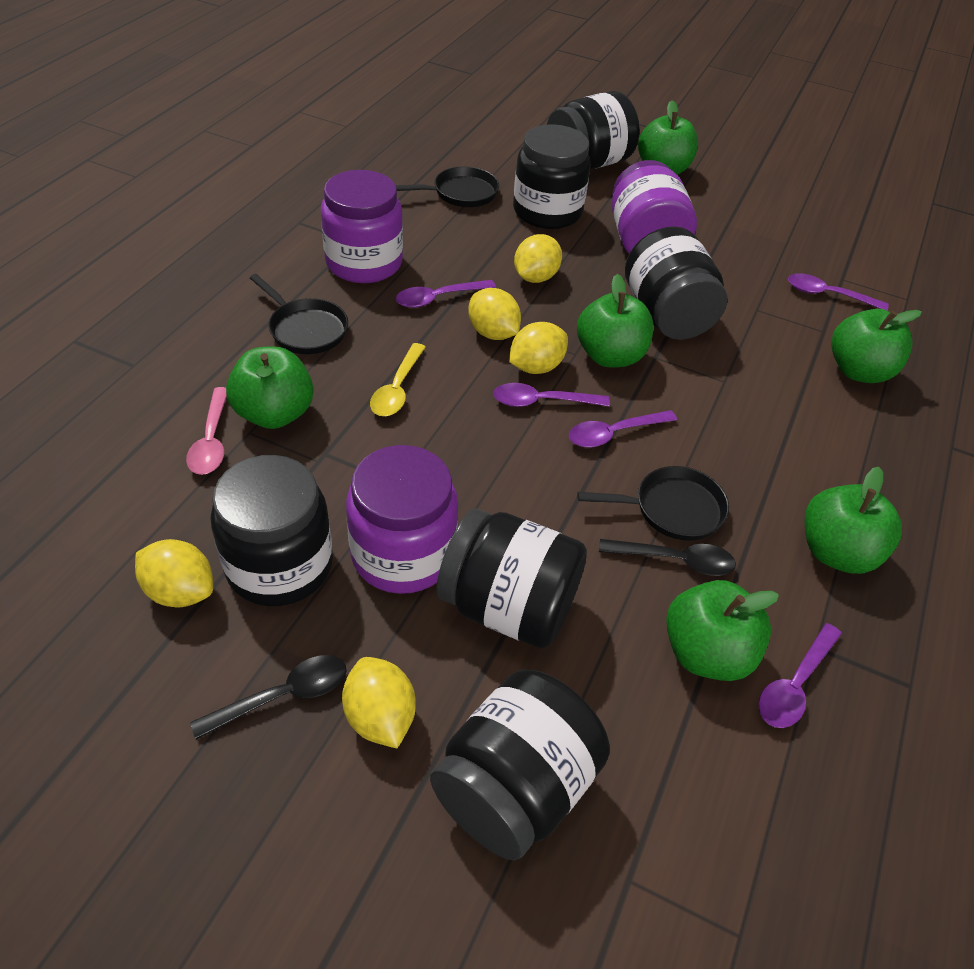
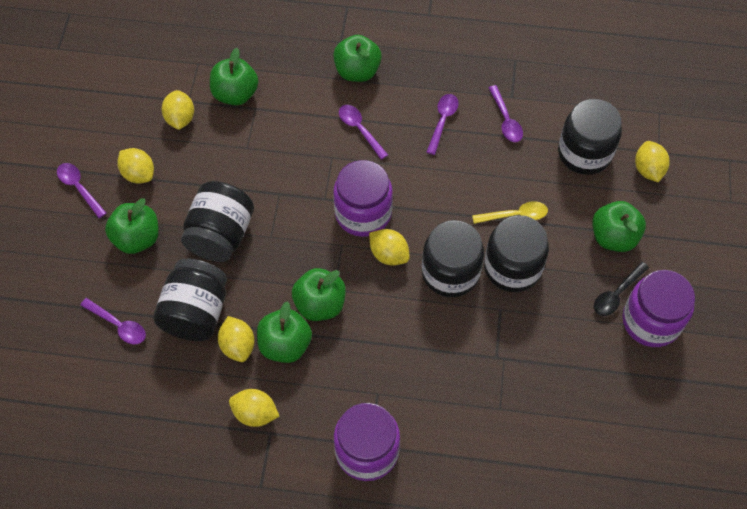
black jar: [210,455,333,606] [430,669,610,861] [437,508,587,649] [513,124,591,229] [547,91,640,170] [625,226,727,340] = 6 -> [153,259,227,341] [181,181,254,262] [422,220,484,297] [484,215,549,292] [558,99,622,175] = 5
black pan: [250,274,348,354] [395,166,499,207] [577,466,729,541] = 3 -> none = 0
black spoon: [190,655,347,740] [599,539,736,576] = 2 -> [594,262,649,316] = 1
pink spoon: [186,387,227,475] = 1 -> none = 0
yellow lemon: [135,539,213,607] [342,657,416,748] [468,288,521,340] [509,322,568,374] [514,234,562,283] = 5 -> [117,148,154,184] [161,90,194,130] [218,316,255,362] [229,389,279,427] [369,229,410,265] [635,141,670,182] = 6

